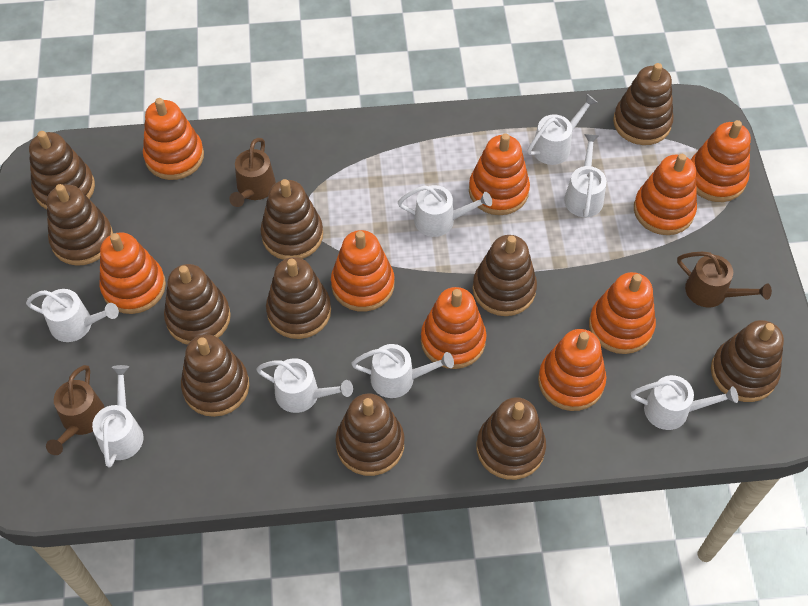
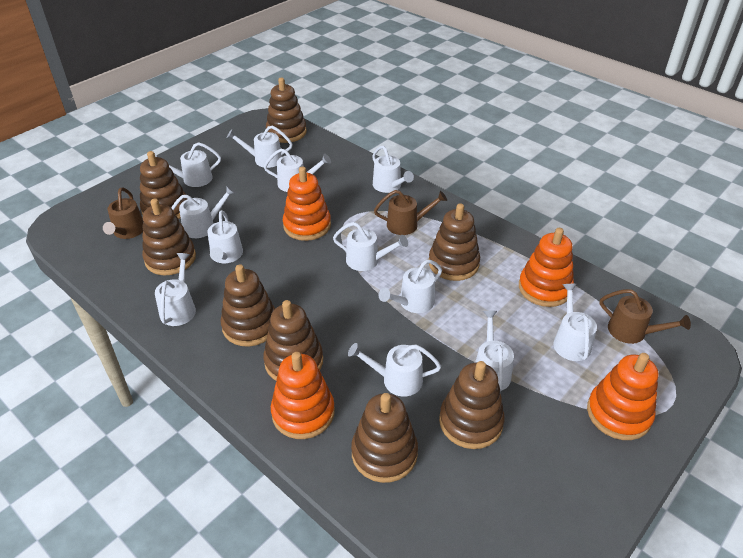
brown stacking toy: [29,131,95,209] [47,184,113,266] [164,264,231,345] [181,334,249,417] [261,179,323,260] [266,257,331,339] [335,393,405,476] [473,235,537,316] [477,397,546,480] [613,63,674,145] [711,320,784,402] = 11 -> [140,151,187,219] [142,199,196,275] [220,264,275,346] [263,300,323,380] [266,77,307,143] [351,393,418,483] [429,203,480,281] [439,361,505,449] = 8
orange stacking toy: [100,232,166,314] [143,98,204,180] [331,230,394,312] [421,287,487,369] [469,133,530,215] [538,329,606,411] [589,272,656,354] [634,154,697,235] [691,120,751,202] = 9 -> [271,352,335,439] [283,167,331,241] [519,228,574,307] [587,353,658,440] = 4
white watering can: [26,289,119,342] [92,365,144,468] [256,358,353,413] [351,344,454,398] [398,185,492,237] [527,94,598,165] [564,134,607,218] [631,375,738,430] = 8 -> [155,142,221,187] [155,253,196,326] [171,185,236,238] [208,210,243,263] [226,126,293,168] [264,149,331,192] [333,222,408,271] [348,343,441,397] [372,146,414,193] [379,260,442,313] [475,311,514,392] [553,284,597,361] = 12

